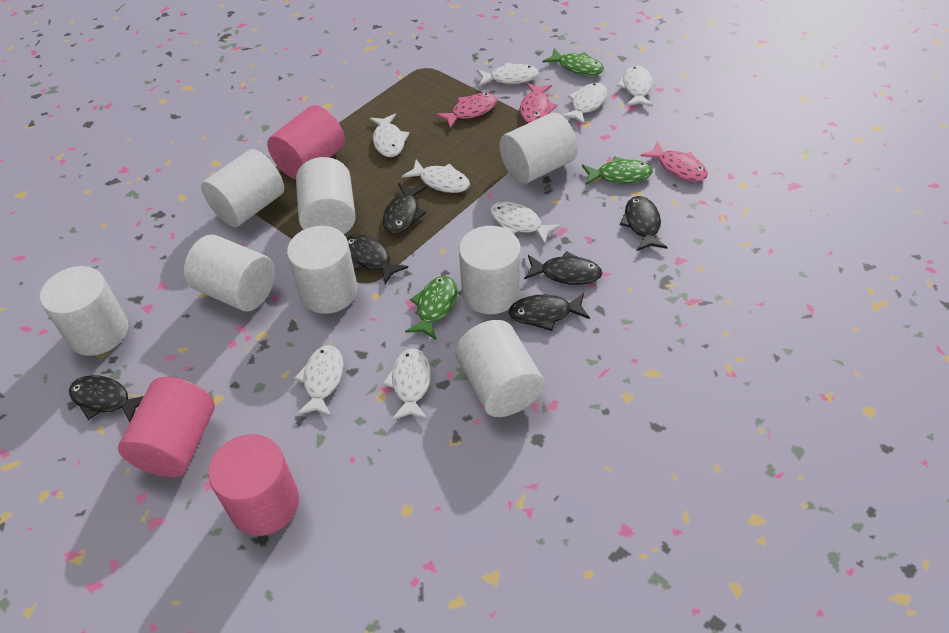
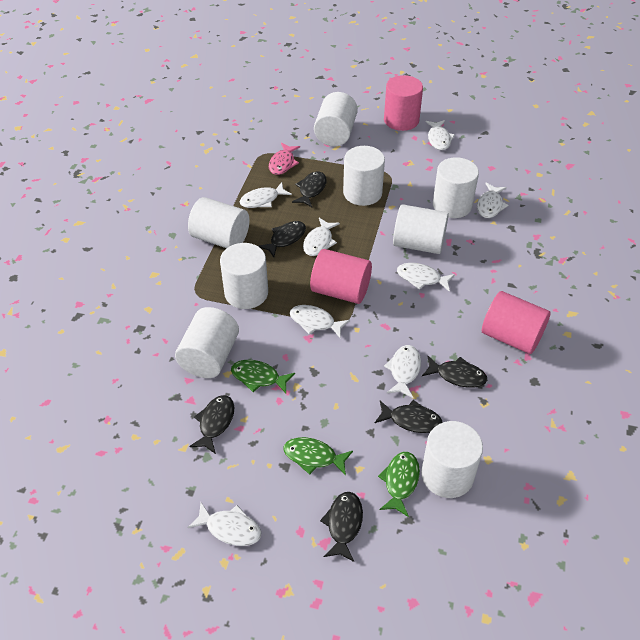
pink fish: [436,93,497,128] [520,83,557,123] [641,142,708,181] = 3 -> [269,143,300,175] = 1

